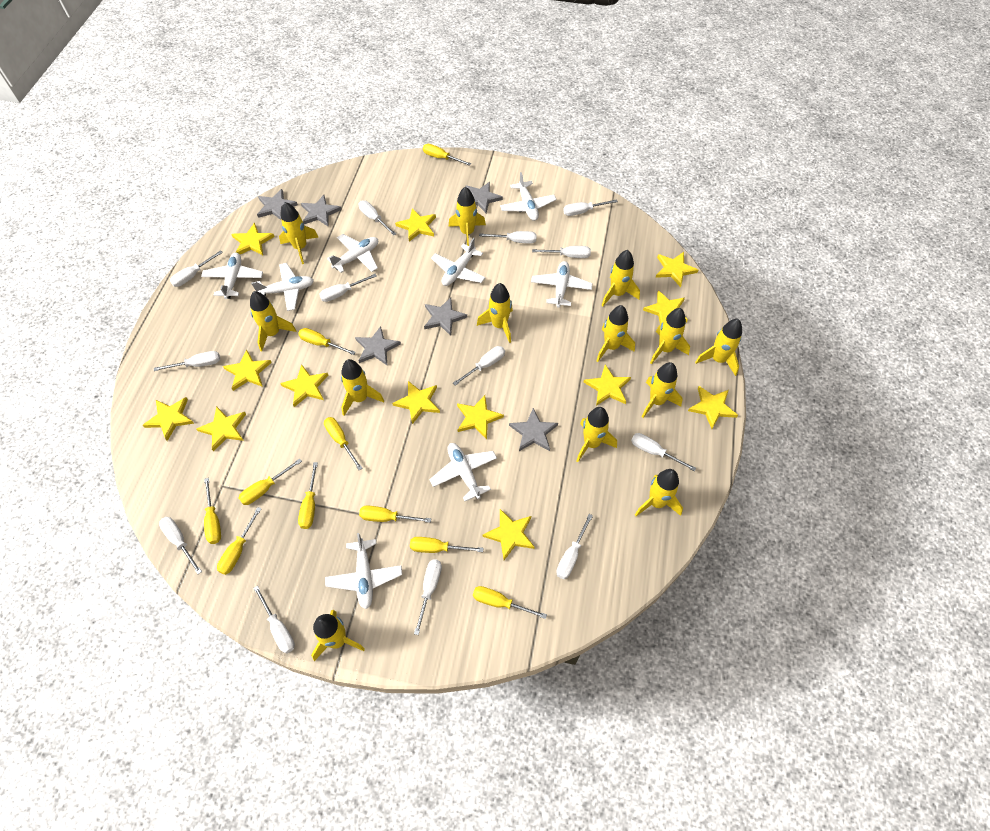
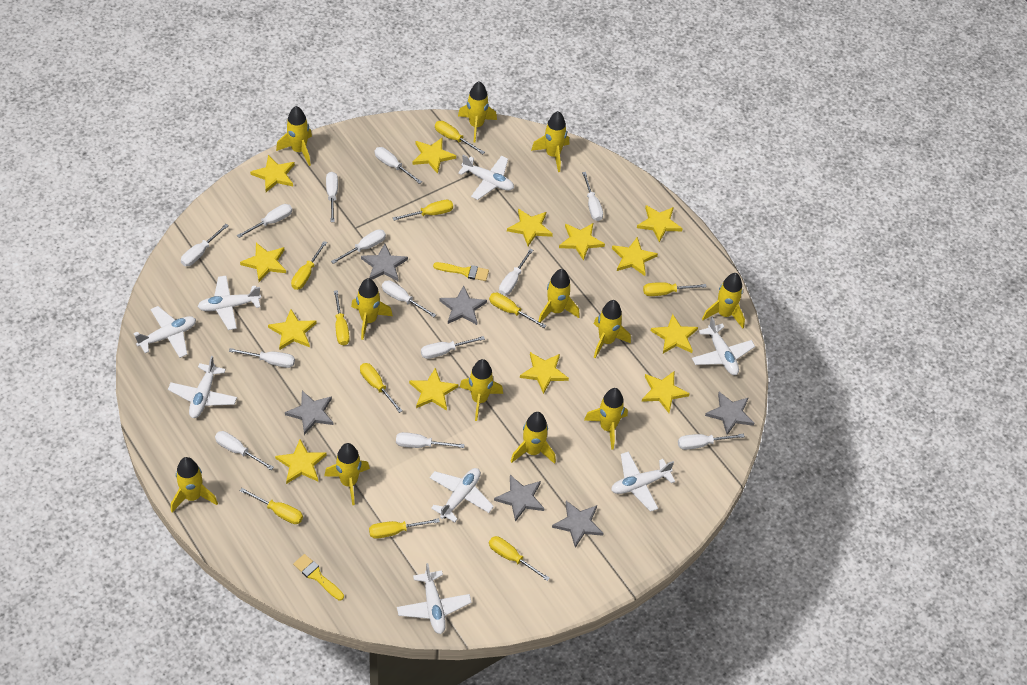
yellow brush: none = 0 -> [293,554,344,601] [433,262,489,281] = 2
yellow rocket: [250,291,296,352] [279,202,318,264] [311,610,365,661] [341,359,384,416] [448,187,486,246] [477,283,513,343] [576,407,617,462] [596,305,635,362] [602,250,640,306] [635,469,683,516] [642,362,683,418] [650,308,690,364] [695,319,742,376] = 13 -> [171,457,218,512] [276,106,312,166] [324,443,370,505] [351,278,393,340] [458,81,497,143] [460,359,503,421] [510,412,556,464] [531,111,569,172] [538,269,580,323] [584,388,628,450] [594,300,631,358] [702,273,745,328] = 12

